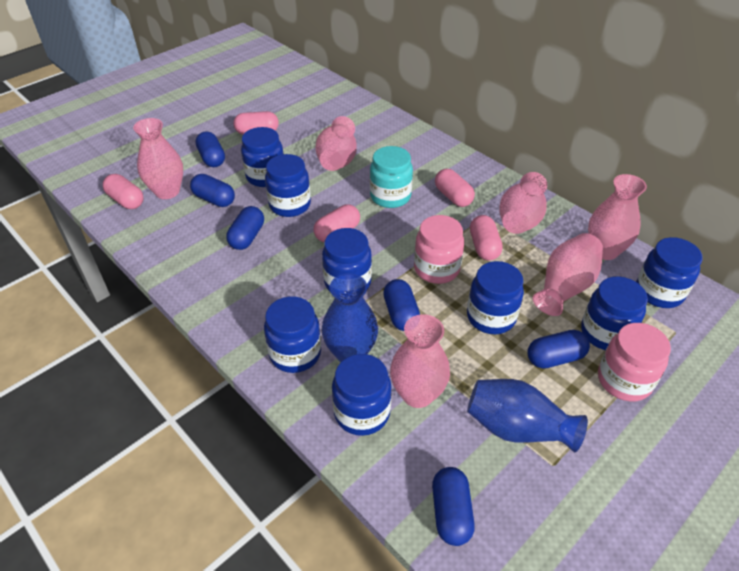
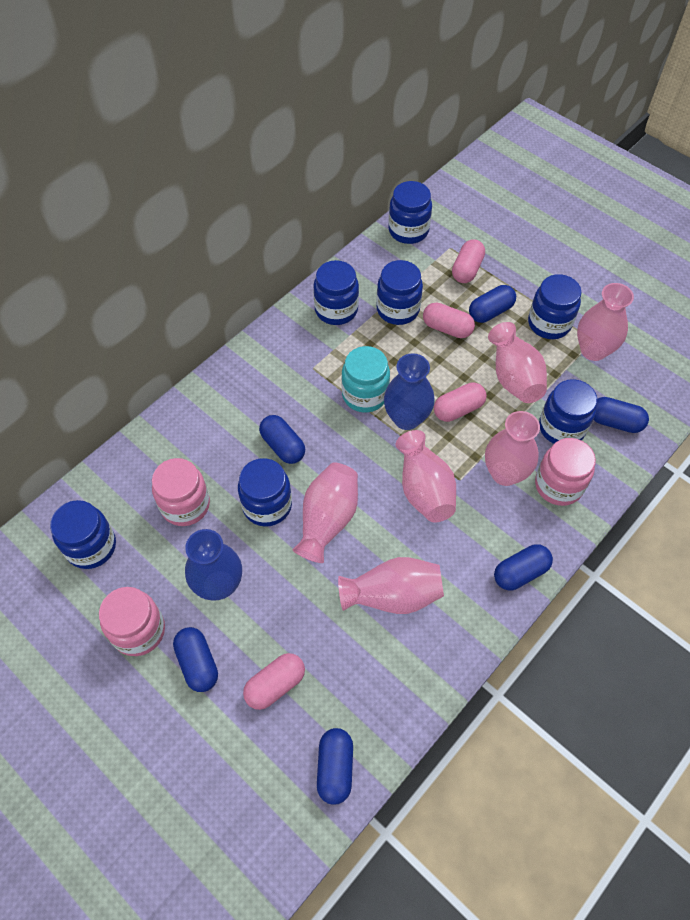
blue jar: [241,127,284,187] [264,296,321,373] [265,154,311,217] [322,228,372,292] [332,354,392,436] [467,261,524,334] [581,276,648,350] [636,237,703,308] = 8 -> [50,500,116,569] [238,458,292,527] [313,260,359,325] [376,260,423,325] [388,181,432,244] [528,274,582,339] [539,379,597,444] = 7
pink capsule: [103,174,144,209] [233,111,279,135] [313,204,360,242] [435,169,475,207] [470,215,503,260] = 5 -> [243,653,305,710] [423,303,475,338] [434,382,487,422] [452,239,485,283] = 4
pink jar: [414,215,464,284] [598,323,671,402] = 2 -> [99,587,165,656] [152,458,210,526] [535,438,596,506] = 3

